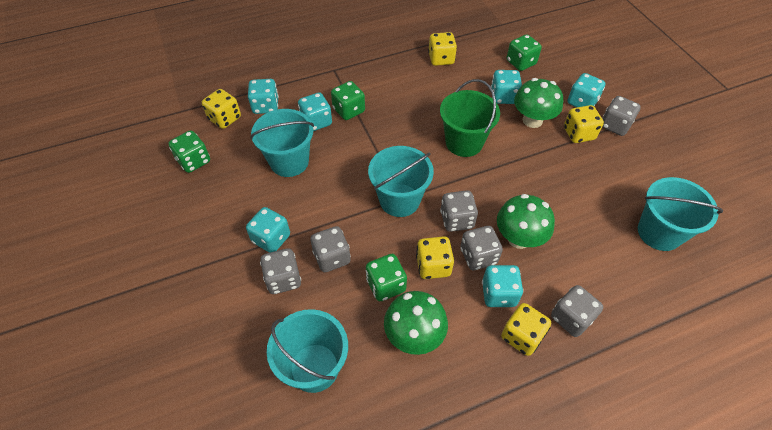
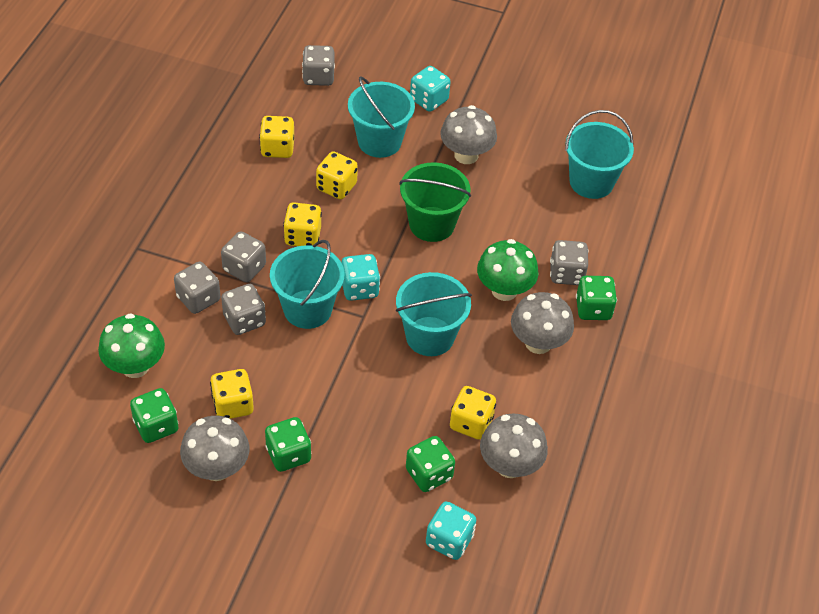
green mushroom: [384,291,448,355] [497,194,555,249] [514,78,563,128] = 3 -> [98,313,165,378] [477,239,539,301] = 2
grey dice: [260,248,301,294] [310,226,351,272] [440,190,478,232] [460,226,503,270] [551,285,603,337] [602,96,641,136] = 6 -> [174,262,220,314] [221,231,266,282] [221,284,266,335] [302,45,335,86] [550,240,588,285] = 5
grey mushroom: none = 0 -> [180,416,250,481] [440,105,497,164] [480,413,548,478] [511,292,574,354] = 4
turquoise dice: [246,207,290,253] [248,79,279,114] [298,92,332,131] [482,265,523,307] [491,70,522,104] [568,73,605,107] = 6 -> [341,254,380,301] [410,66,451,112] [426,501,476,560] = 3

